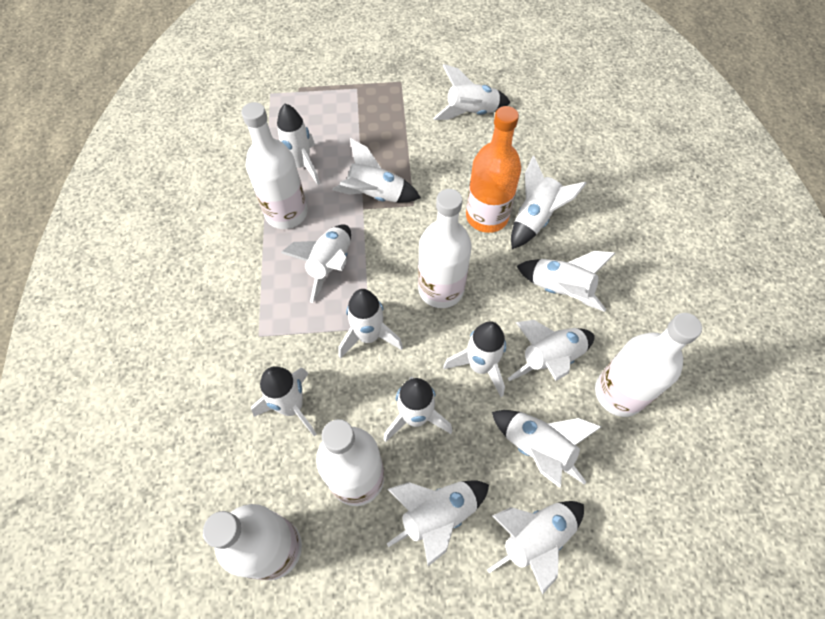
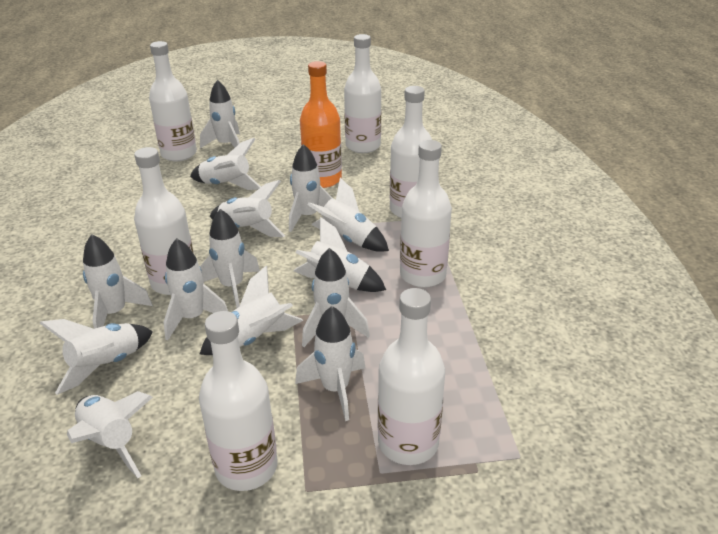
white bottle: [203,504,302,580] [241,102,308,229] [316,419,384,506] [418,189,472,308] [595,313,702,417] = 5 -> [134,147,194,295] [149,41,197,161] [199,311,277,491] [344,34,381,153] [378,288,445,465] [390,86,432,218] [400,140,452,288] = 7

